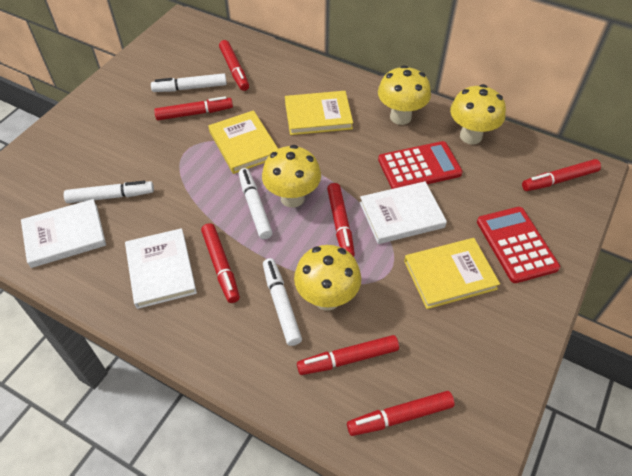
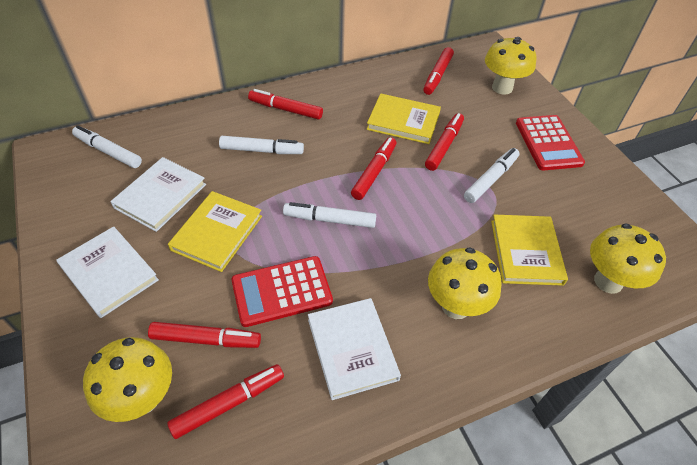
red marker: [154,96,233,120] [201,223,240,303] [219,40,249,91] [297,335,399,375] [327,183,355,257] [347,391,455,436] [522,159,601,191] = 7 -> [148,322,261,348] [167,364,284,439] [248,89,323,119] [351,137,397,200] [423,47,454,95] [425,113,464,171] = 6

